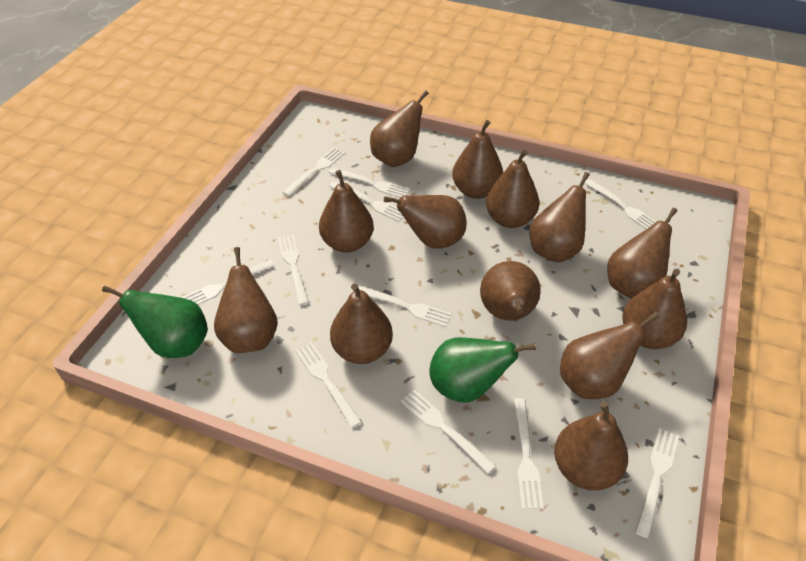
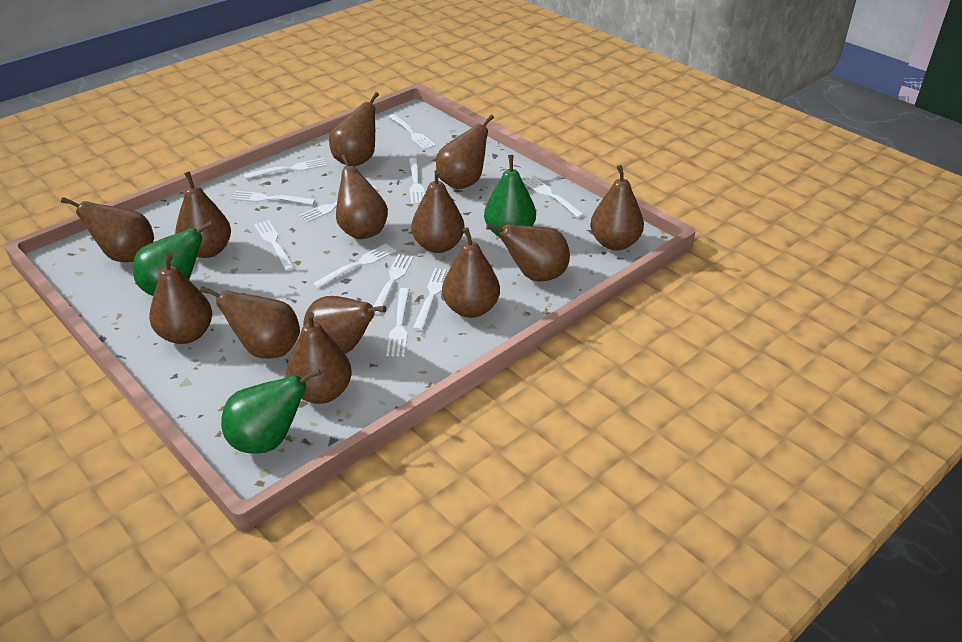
green pear: [102,285,208,358] [429,337,536,403] = 2 -> [133,221,214,296] [221,368,321,454] [484,155,536,237] = 3

